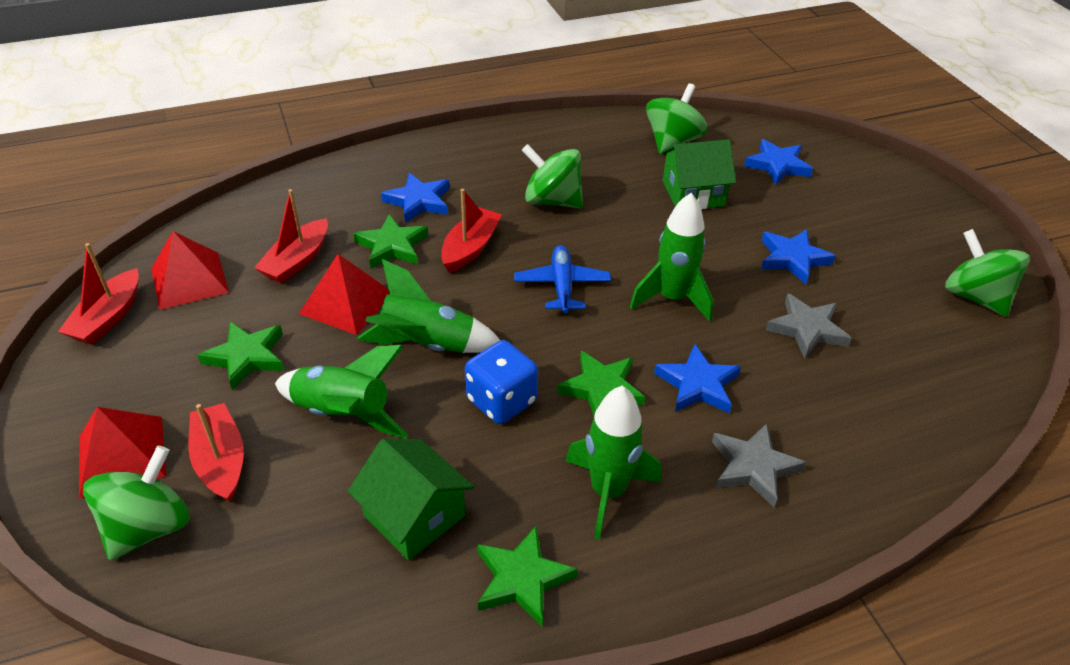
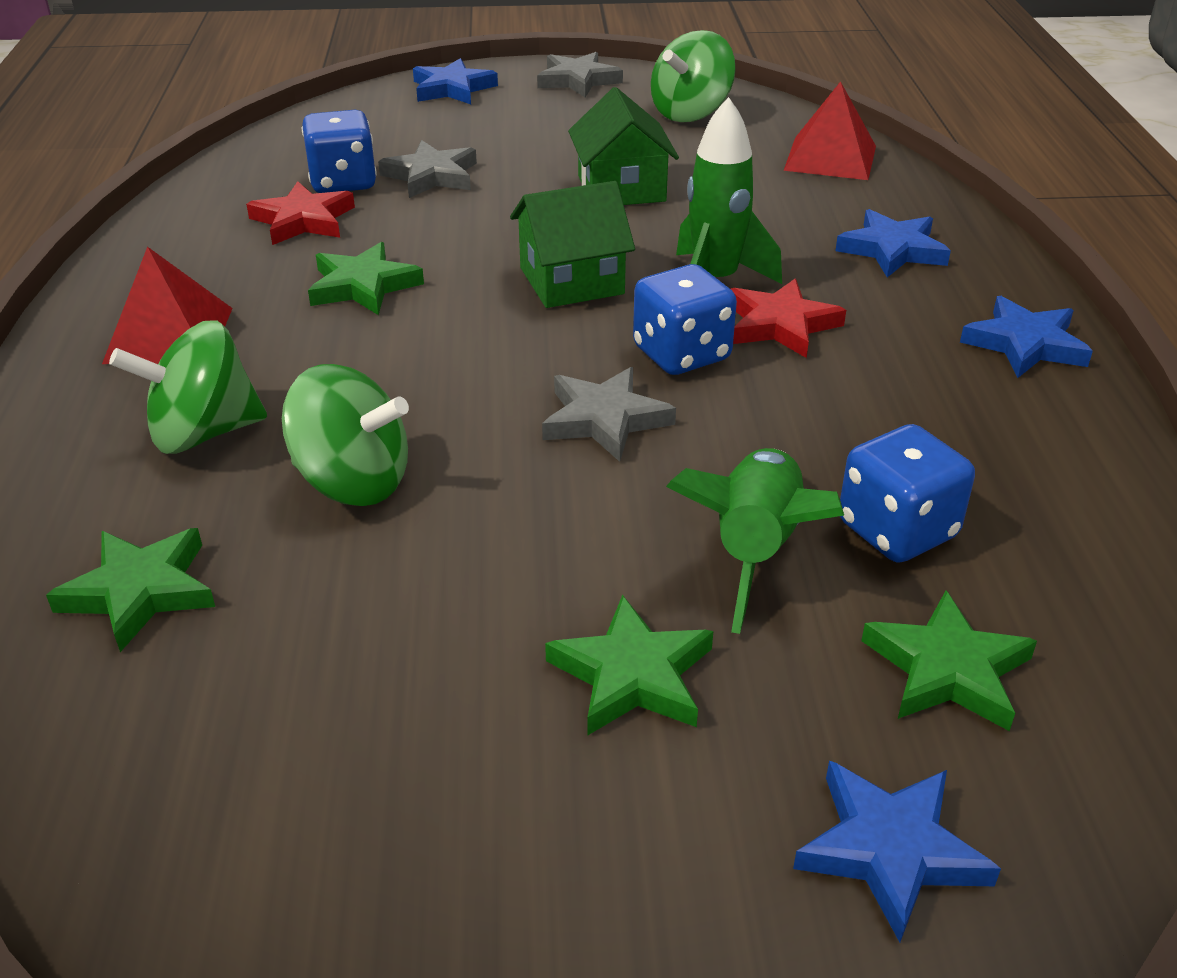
blue dice: [465,340,538,424] = 1 -> [302,110,377,193] [633,264,737,375] [840,424,975,562] = 3
blue plane: [514,245,611,313] = 1 -> none = 0
green rocket: [275,345,409,439] [357,259,500,353] [566,386,661,540] [630,193,713,322] = 4 -> [666,448,844,634] [676,97,782,284] = 2
green spinning top: [83,445,190,561] [522,144,583,208] [646,83,708,154] [945,229,1030,317] = 4 -> [109,320,267,454] [282,364,409,506] [651,30,736,122] = 3
grey star: [712,423,806,507] [766,294,851,359] = 2 -> [378,140,477,198] [537,52,623,97] [542,367,676,462] = 3
red boat: [58,243,139,345] [188,403,244,502] [254,189,328,284] [441,189,502,273] = 4 -> none = 0
red pyramid: [79,407,166,498] [151,231,229,310] [299,254,390,335] = 3 -> [102,247,233,364] [783,81,876,180] = 2
red star: none = 0 -> [246,181,355,245] [731,279,846,358] = 2

